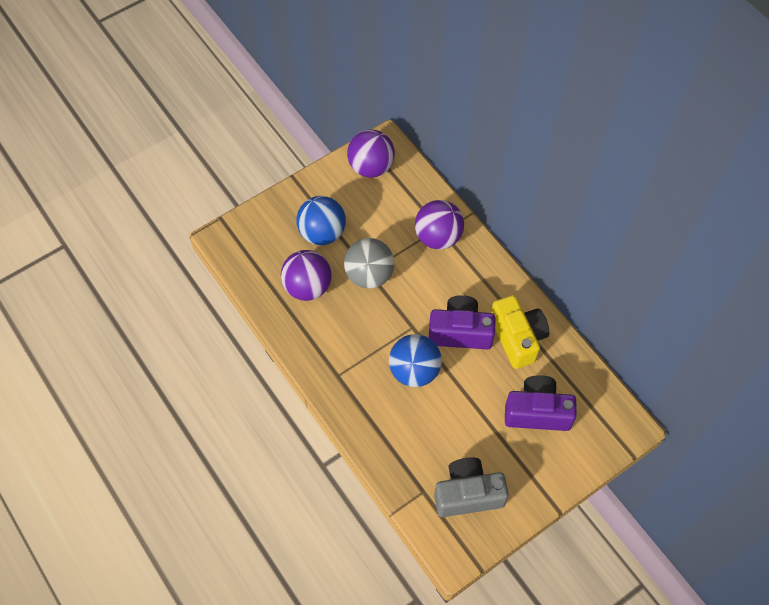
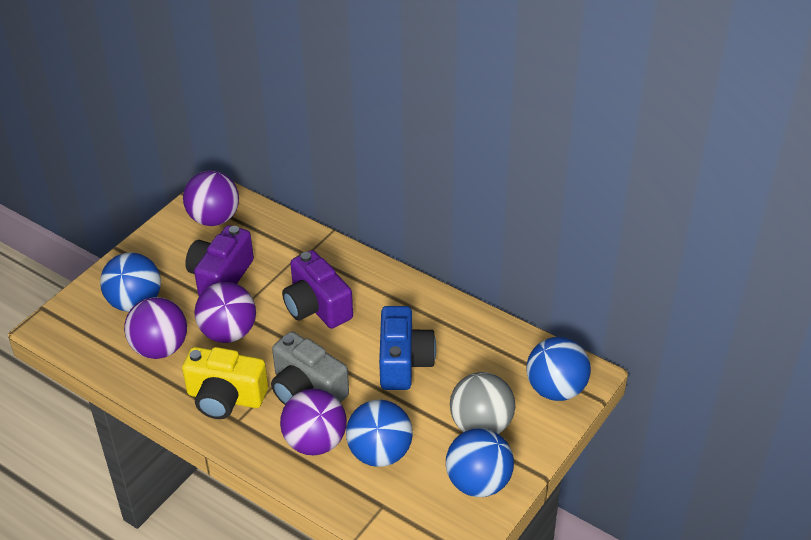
blue ball: [296,196,346,245] [389,334,442,387] = 2 -> [100,253,161,312] [346,400,413,467] [446,428,514,497] [526,337,591,401] = 4
blue camera: none = 0 -> [379,306,436,390] = 1
purple ball: [281,250,332,301] [347,129,395,178] [415,200,464,250] = 3 -> [124,297,187,359] [183,171,239,226] [194,282,256,343] [280,389,347,455] = 4

